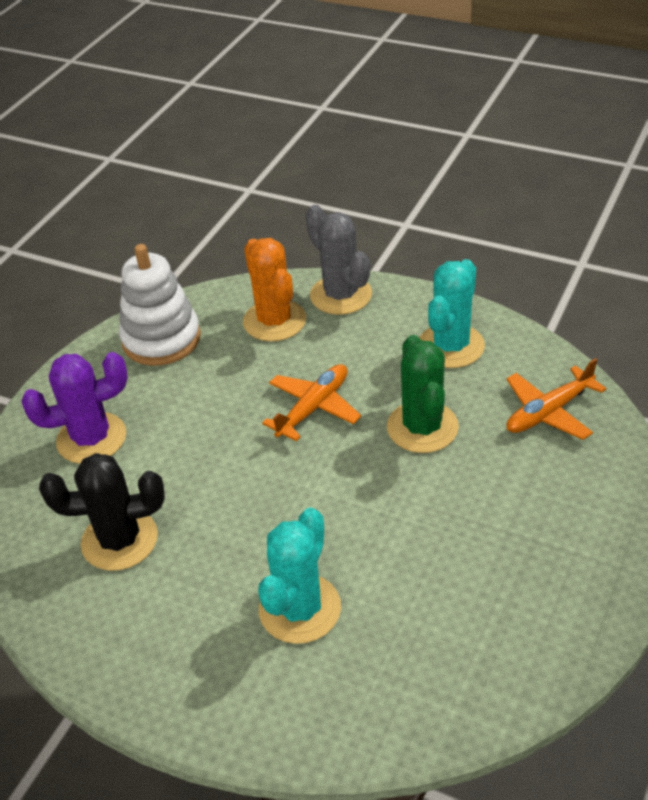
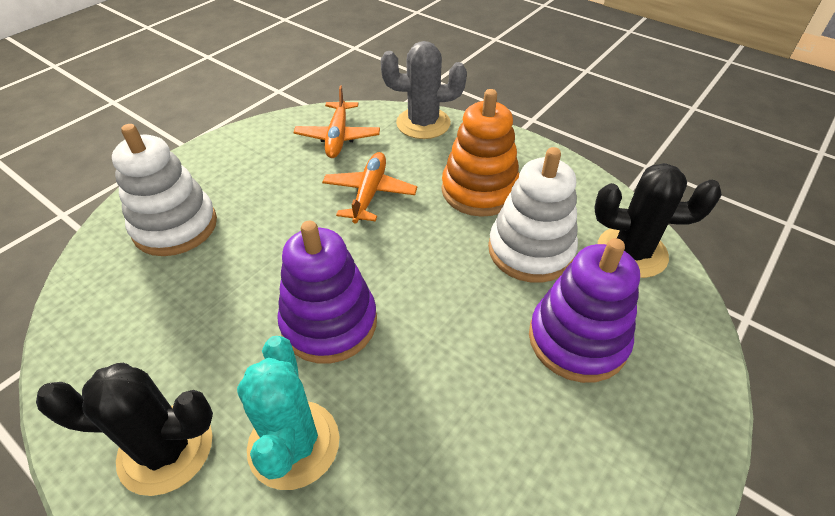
black cactus: [39,453,165,571] = 1 -> [36,363,213,496] [594,163,722,278] = 2
green cactus: [387,335,459,453] = 1 -> none = 0
orange cactus: [243,238,306,342] = 1 -> none = 0
orange stacking toy: none = 0 -> [441,89,519,217] = 1
purple cactus: [21,352,128,464] = 1 -> none = 0
purple stacking toy: none = 0 -> [277,221,377,363] [529,238,640,383] = 2
turquoise cactus: [258,508,341,644] [419,259,485,368] = 2 -> [237,336,340,490] = 1
white stacking toy: [119,244,201,366] = 1 -> [112,124,217,256] [488,147,578,283] = 2

